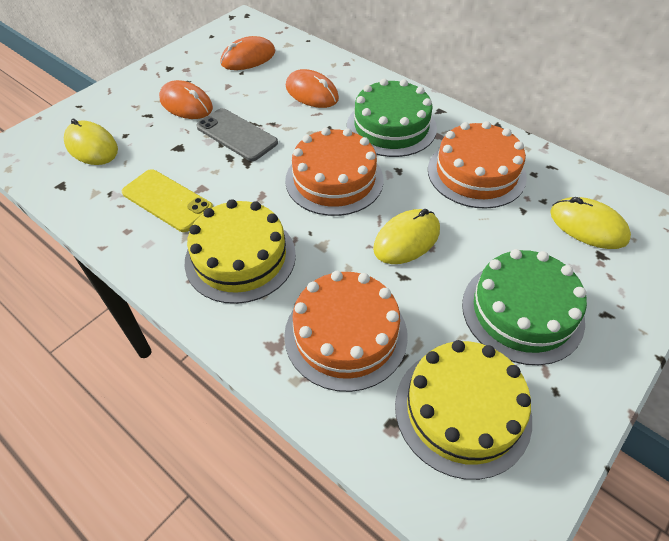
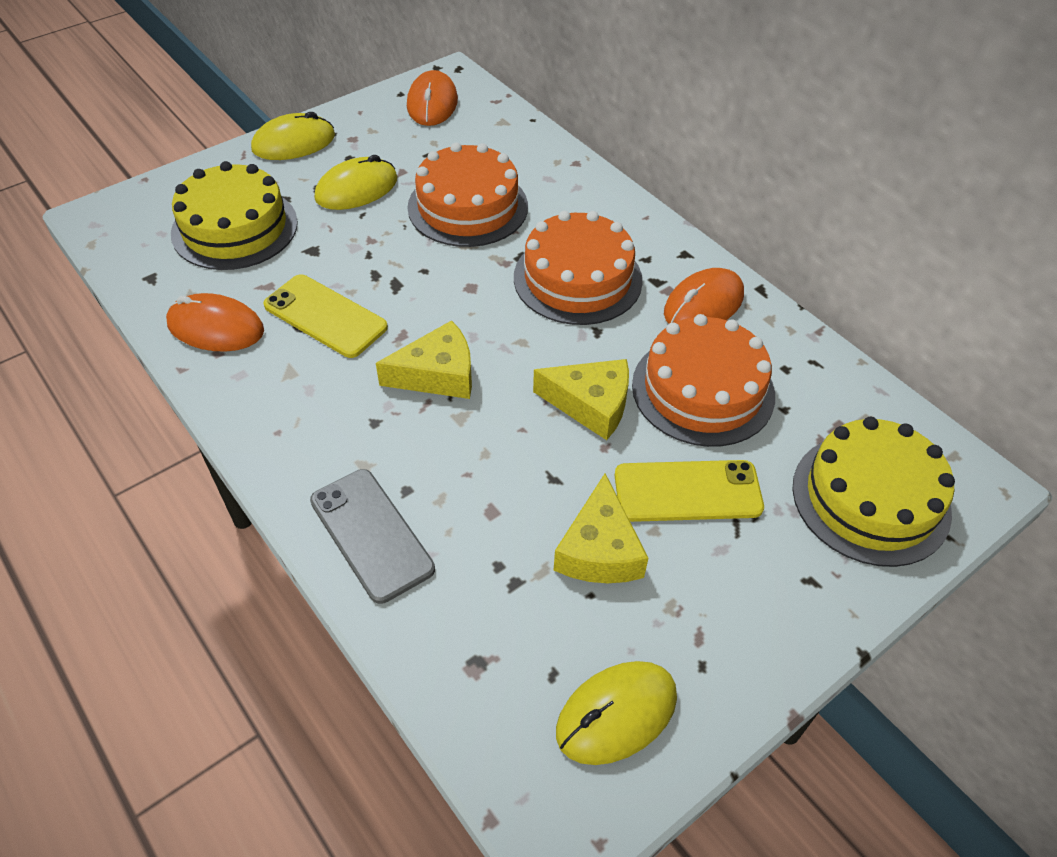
green cake: [347,79,437,157] [462,249,587,365] = 2 -> none = 0
yellow cheese: none = 0 -> [376,320,472,399] [533,359,629,440] [554,473,648,583] = 3
yellow phone: [122,169,213,232] = 1 -> [264,274,388,358] [615,460,764,522] = 2

